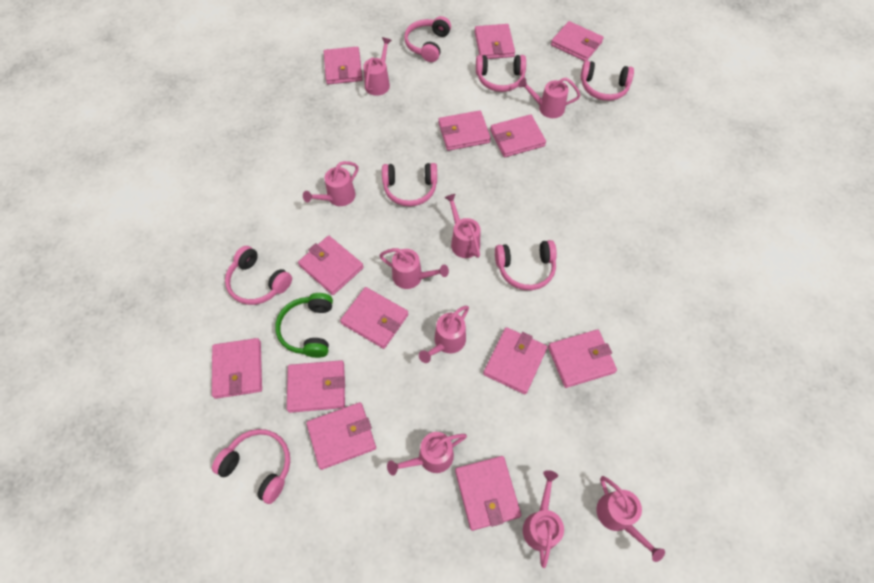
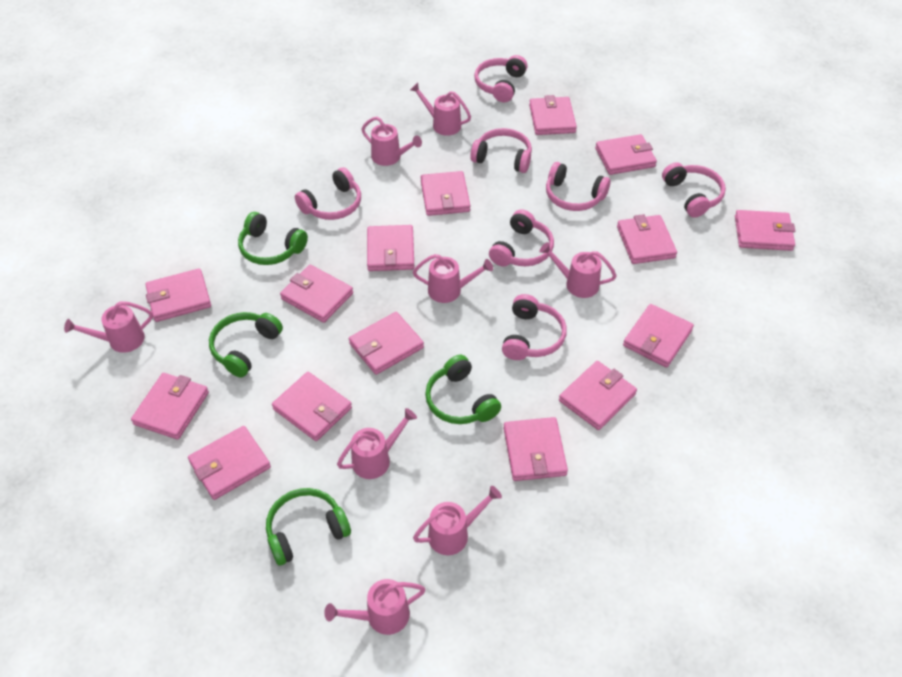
green headphones: [275,293,333,358] = 1 -> [209,312,283,378] [238,212,308,265] [266,488,351,566] [425,355,501,424] = 4
pink wallet: [212,338,262,399] [287,360,345,413] [298,236,364,295] [306,402,376,470] [324,47,363,84] [340,287,408,349] [438,110,491,151] [455,456,521,531] [475,24,515,59] [483,327,547,394] [490,114,546,157] [548,329,617,388] [551,21,604,61] = 13 -> [131,373,209,440] [145,268,211,322] [188,426,271,500] [272,372,352,441] [280,265,353,323] [349,312,424,375] [367,225,414,271] [421,171,470,216] [504,417,568,481] [529,95,577,135] [559,361,637,430] [595,134,657,175] [617,214,677,264] [623,304,694,368] [735,210,795,251] = 15
pink watering can: [303,161,359,206] [363,37,392,96] [379,248,449,289] [387,432,467,476] [419,306,469,363] [444,194,480,258] [518,78,581,118] [523,470,564,568] [596,476,665,562] = 9 -> [64,301,153,353] [324,579,426,635] [337,408,417,479] [361,117,422,166] [410,83,471,136] [413,254,493,303] [413,486,502,555] [539,242,617,298] = 8

